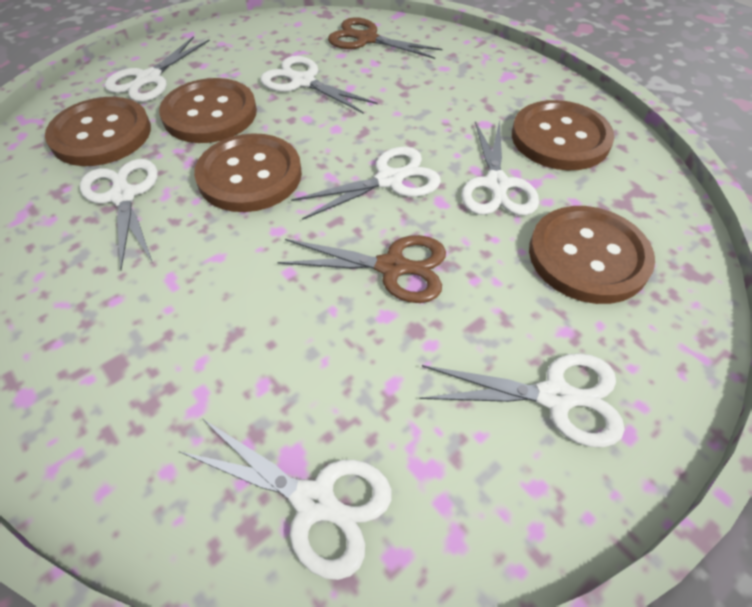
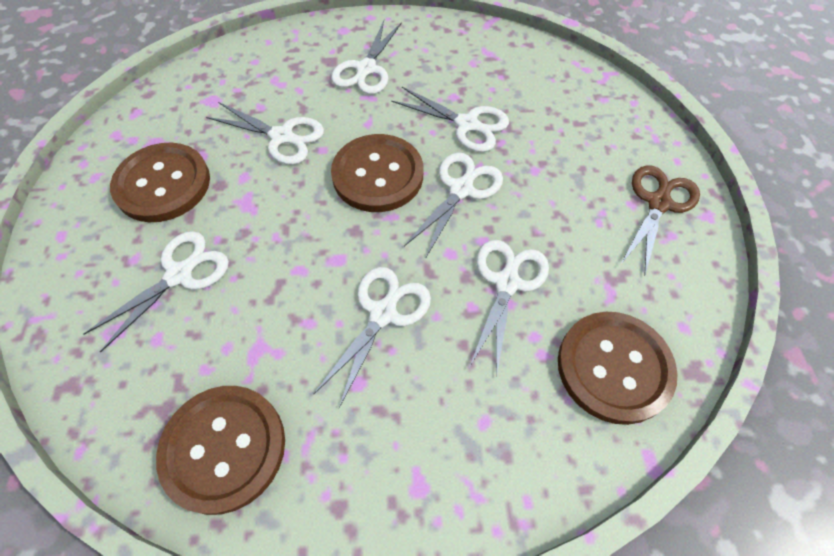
brown button: [45,97,151,166] [159,78,257,143] [194,133,302,212] [512,100,615,170] [529,206,655,304] = 5 -> [110,143,210,222] [156,386,285,515] [331,134,423,212] [558,312,678,425] = 4
brown scissors: [277,235,446,303] [328,17,443,59] = 2 -> [620,165,700,277] = 1

